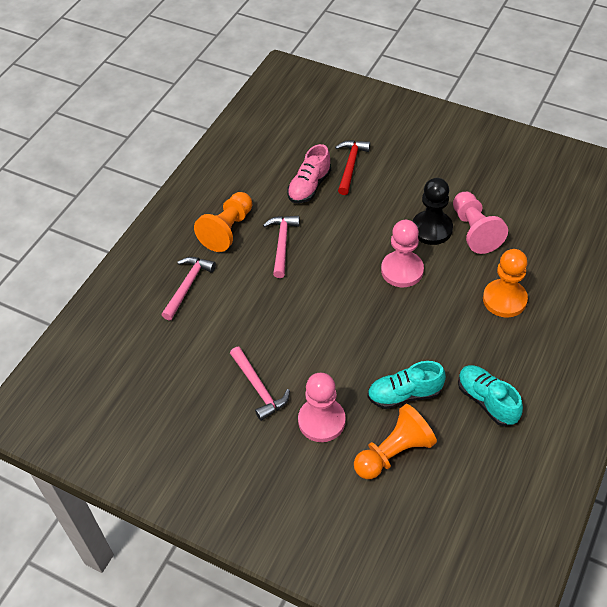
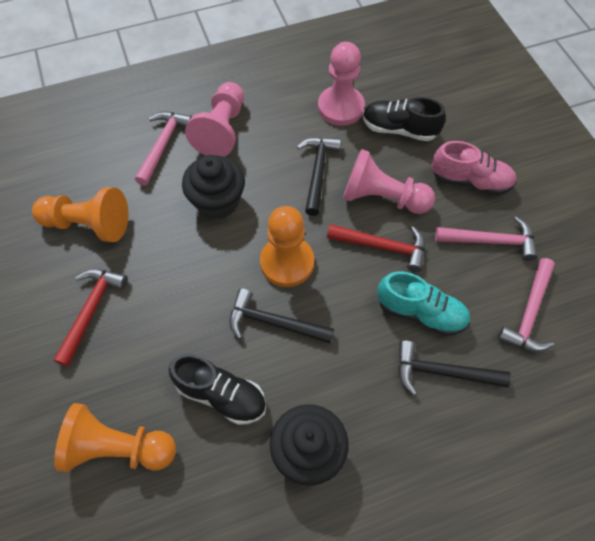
black cupcake: none = 0 -> [182,155,245,219] [270,404,349,486] = 2
black hammer: none = 0 -> [229,288,334,343] [297,137,341,216] [398,341,511,395] = 3
black pawn: [412,178,453,245] = 1 -> none = 0
black shoe: none = 0 -> [169,354,266,425] [363,97,446,141] = 2
red hammer: [335,140,370,195] = 1 -> [54,269,128,367] [327,224,425,272] = 2
turquoise shoe: [367,361,446,409] [458,365,523,426] = 2 -> [377,271,470,336] = 1

